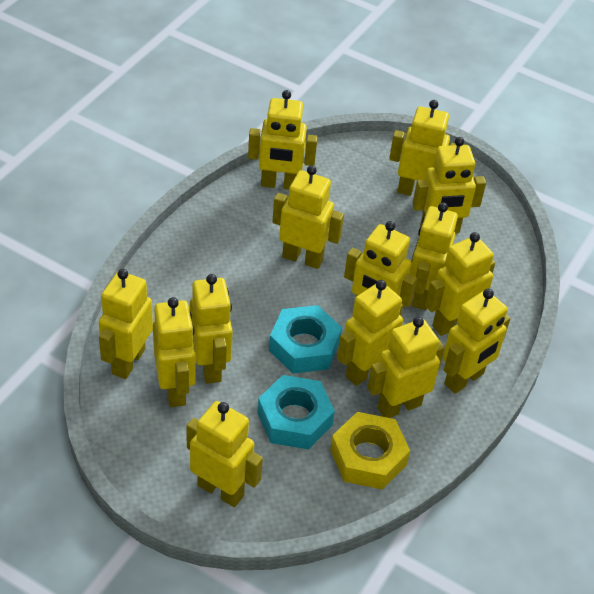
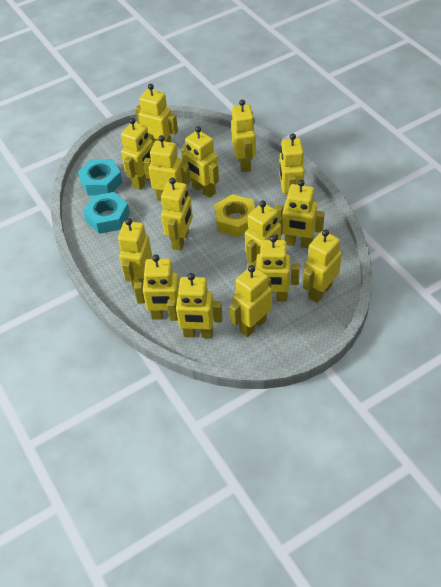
yellow robot: [99,269,153,379] [153,297,195,407] [186,401,263,507] [190,274,233,384] [248,90,318,190] [272,165,344,269] [337,280,403,386] [344,221,417,308] [367,317,445,418] [389,100,456,196] [410,202,458,310] [413,137,486,233] [425,232,495,336] [443,289,510,394] = 14 -> [118,218,152,290] [121,118,154,190] [134,255,180,320] [135,84,178,142] [143,135,191,201] [161,178,193,251] [167,273,223,338] [181,126,219,198] [230,265,272,337] [231,100,256,172] [245,201,283,267] [247,235,300,301] [275,180,325,248] [279,133,304,199] [303,229,342,303] = 15

